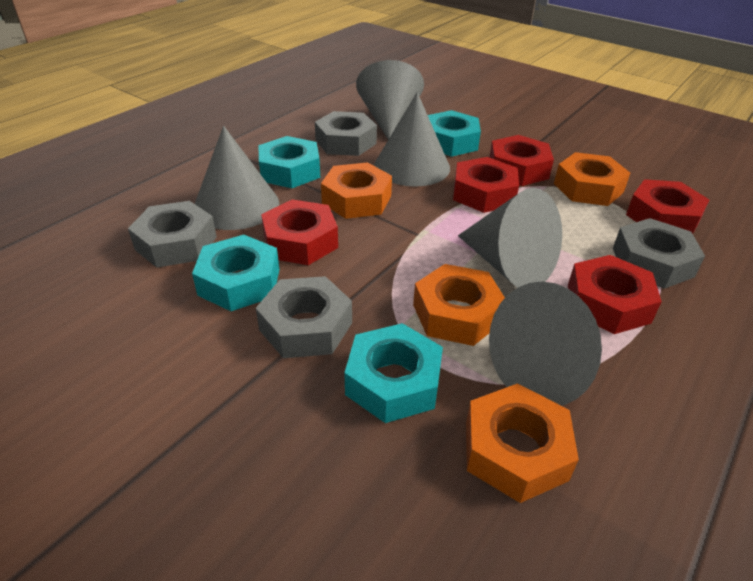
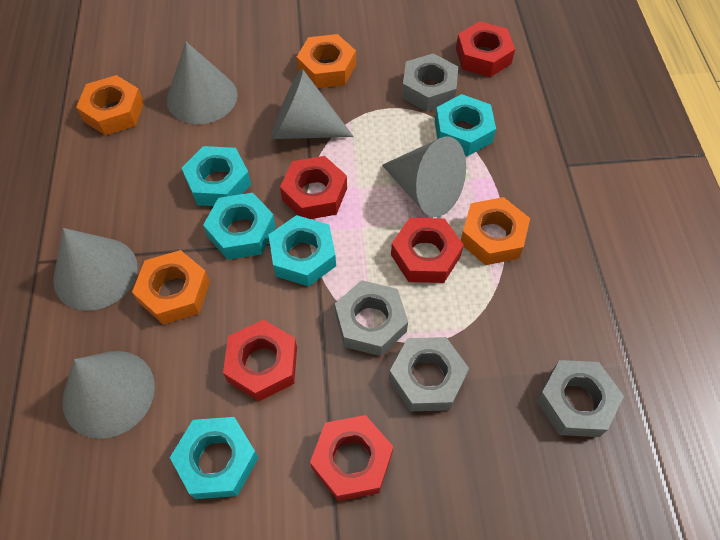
turquoise nut: [192,235,280,311] [258,136,320,188] [345,323,443,423] [428,110,481,157] = 4 -> [170,417,259,499] [182,146,251,206] [203,193,276,260] [269,215,336,287] [435,94,496,156] = 5

